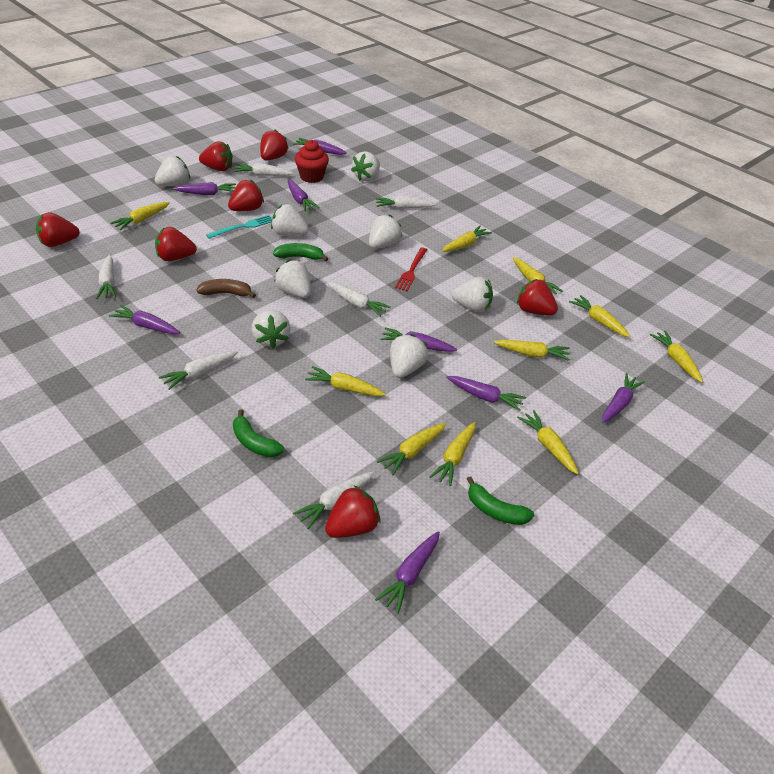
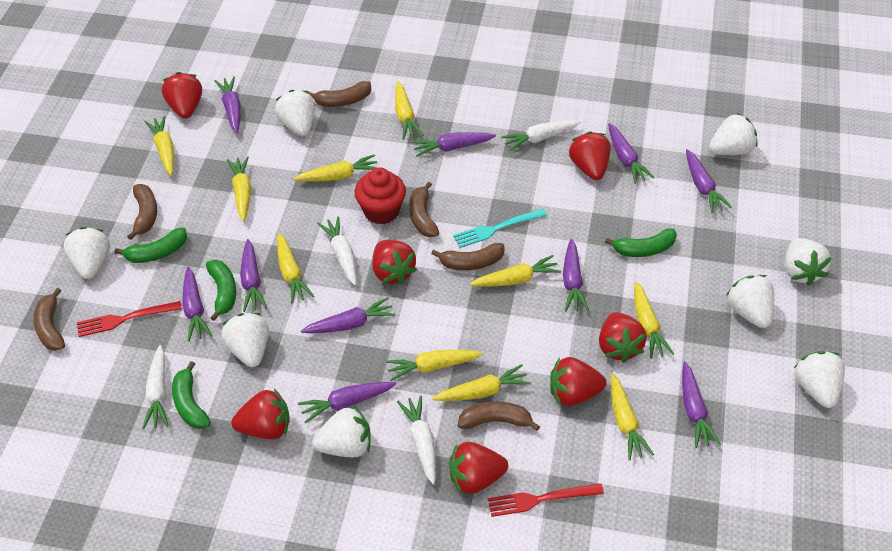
brown banana: [196,279,256,298] = 1 -> [33,288,65,351] [127,184,157,240] [308,81,371,107] [409,182,439,237] [431,243,504,270] [458,402,540,431] = 6
green banana: [233,409,284,457] [273,243,328,261] [467,476,534,525] = 3 -> [114,227,187,263] [172,361,210,429] [206,260,236,321] [605,228,677,257] = 4
purple carrot: [109,305,180,334] [173,182,236,195] [288,179,319,211] [293,138,347,155] [375,531,440,614] [380,327,457,352] [446,376,526,411] [602,373,645,423] = 8 -> [182,267,212,342] [214,76,241,134] [240,239,267,312] [298,382,396,423] [301,297,395,333] [412,132,496,157] [563,239,589,311] [608,123,655,184] [682,362,721,448] [686,149,732,213] = 10
red fork: [395,248,427,291] = 1 -> [77,301,182,337] [488,483,604,517] = 2
white carrot: [96,255,116,299] [159,351,238,390] [234,163,294,176] [293,471,375,529] [328,283,391,317] [376,196,437,209] = 6 -> [142,345,169,429] [317,217,357,285] [397,395,436,484] [501,120,581,151] = 4

